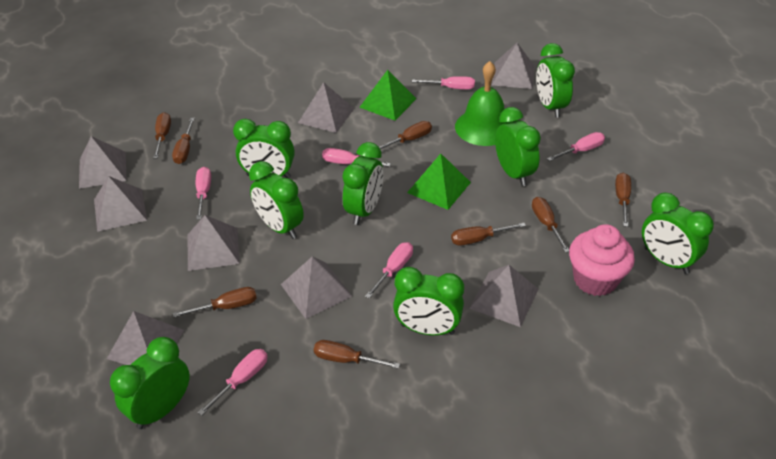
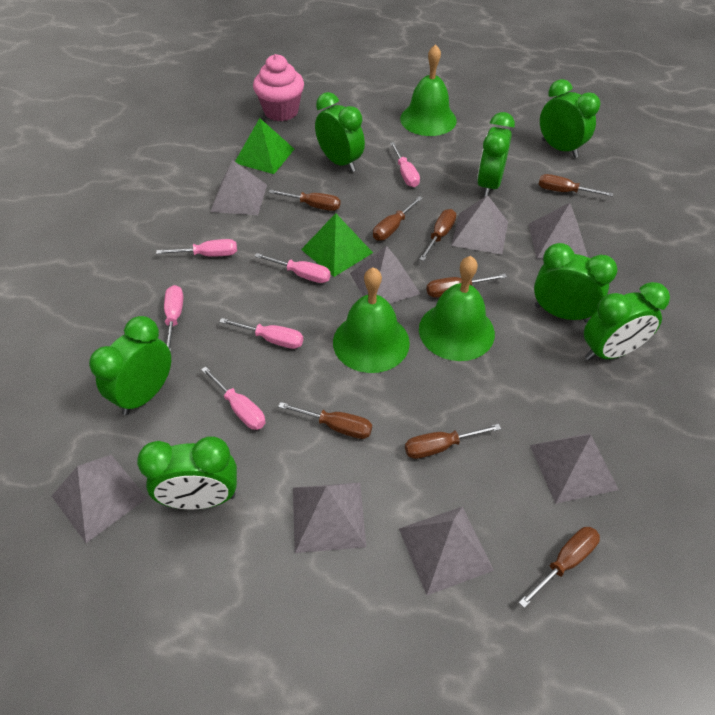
green bell: [455,61,507,146] = 1 -> [333,267,410,373] [400,44,457,136] [419,256,495,361] = 3
green clock: [110,337,190,429] [233,119,294,179] [249,161,304,239] [342,142,383,225] [393,267,464,335] [495,107,541,186] [536,43,575,118] [642,193,714,274] = 8 -> [89,316,171,415] [137,436,237,510] [315,92,365,172] [477,112,515,197] [534,243,617,322] [540,79,601,158] [584,282,670,360] = 7

